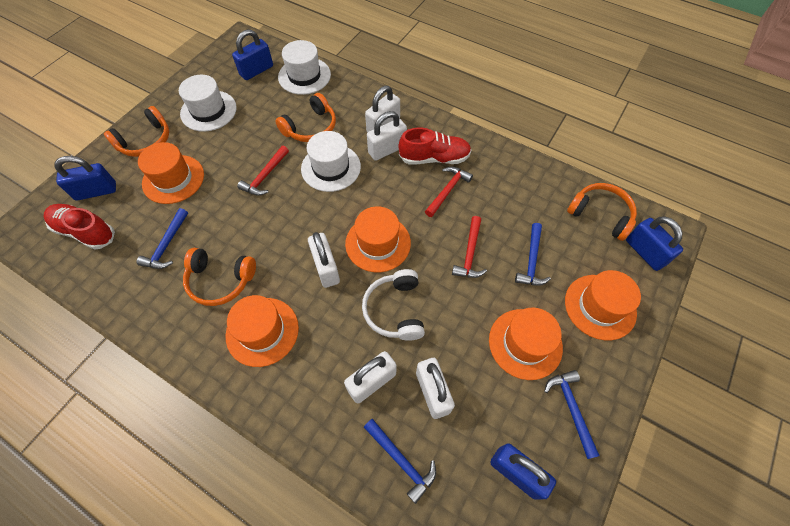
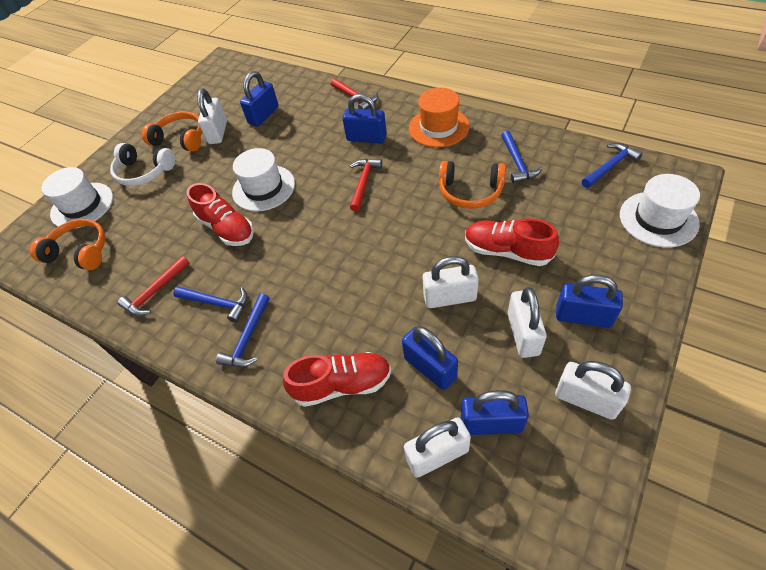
blue padlock: [54,156,116,201] [232,29,273,80] [490,443,556,500] [626,216,683,271] = 4 -> [240,71,279,127] [342,94,387,143] [402,326,458,390] [461,390,529,435] [556,275,623,328] = 5
orange hat: [138,142,204,204] [226,295,299,367] [345,206,411,272] [489,308,563,380] [565,270,641,340] = 5 -> [409,88,470,148] = 1
orange headphones: [104,106,169,157] [183,248,256,306] [275,93,336,142] [567,183,637,241] = 4 -> [30,219,106,270] [142,111,202,151] [439,161,506,209] = 3
red shoe: [44,204,115,250] [399,128,471,164] = 2 -> [186,183,254,246] [283,352,391,407] [465,218,559,266] = 3

